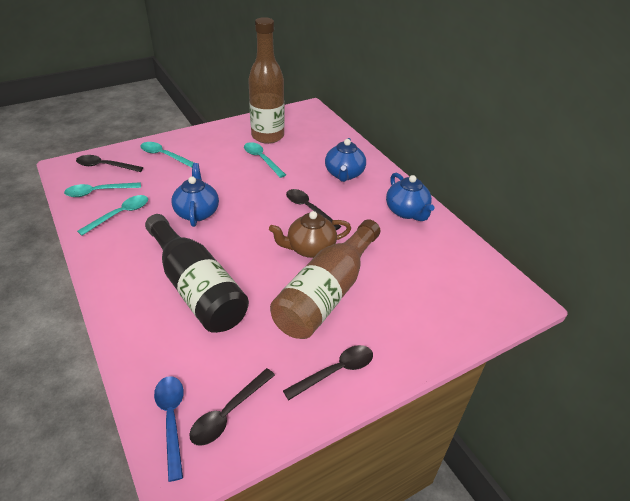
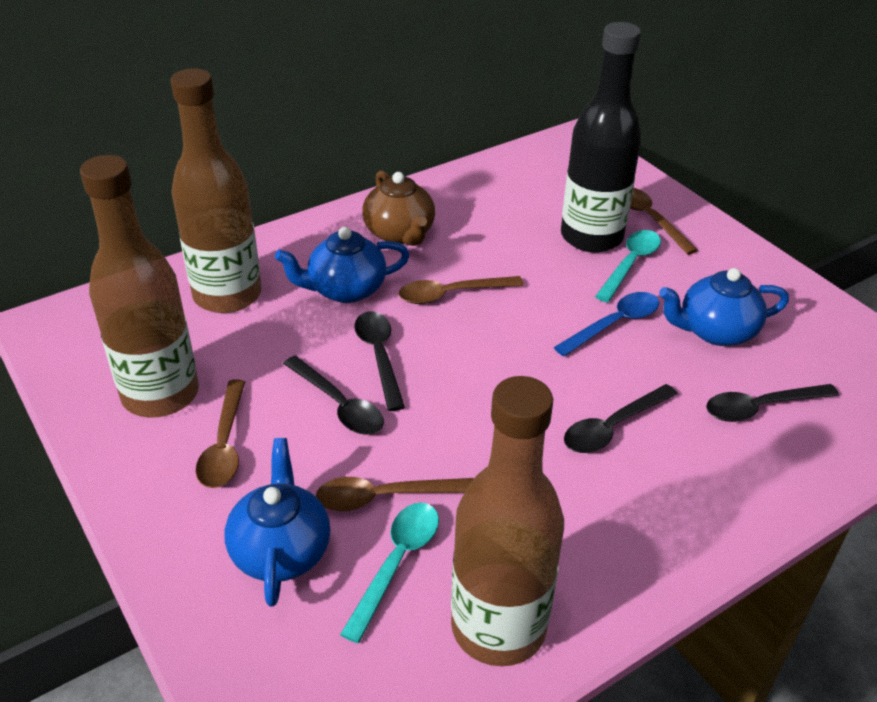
brown bottle: [248,17,285,144] [270,219,380,339] = 2 -> [80,155,199,418] [170,68,262,313] [451,376,564,666] = 3
brown spoon: none = 0 -> [196,379,245,488] [316,477,474,511] [399,276,524,304] [630,188,698,255] = 4
turquoise spoon: [64,182,141,197] [77,195,148,236] [140,142,194,168] [244,142,286,178] = 4 -> [340,503,439,643] [595,230,661,302] = 2

